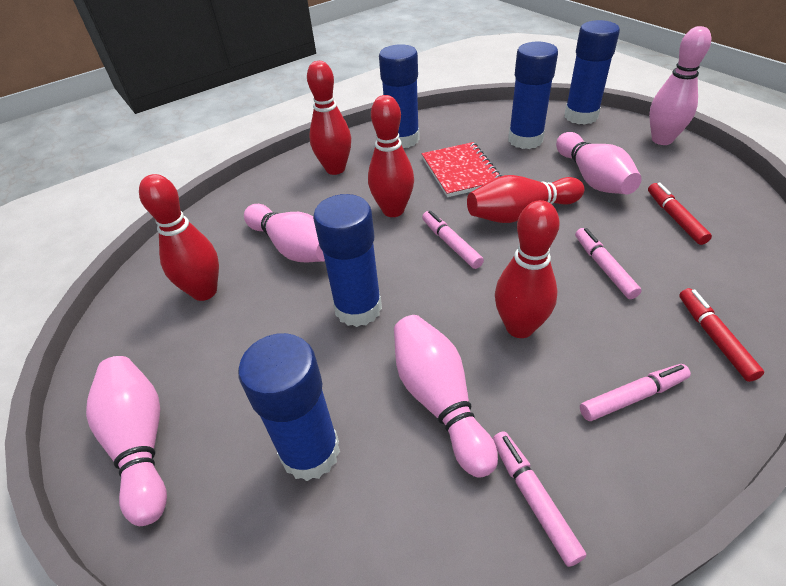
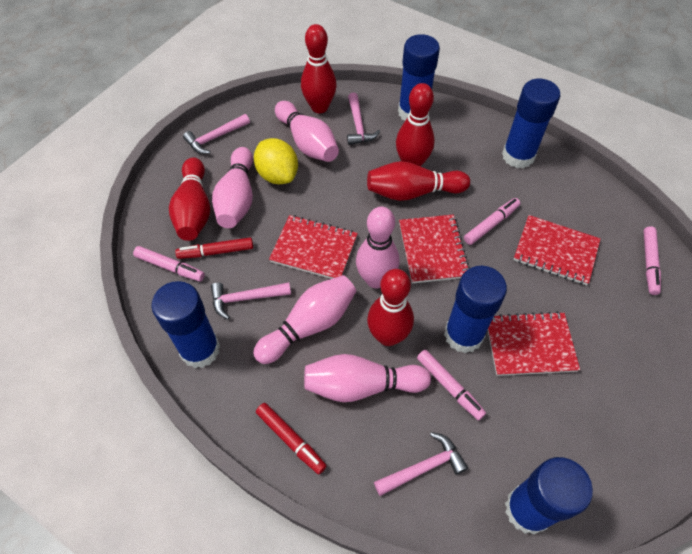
pink hammer: none = 0 -> [183,114,250,154] [211,282,291,319] [347,92,380,145] [374,432,468,496] = 4
red notebook: [422,142,503,197] = 1 -> [269,215,358,279] [399,214,469,284] [488,311,580,376] [513,215,601,285] = 4
yellow lemon: none = 0 -> [254,138,298,184] = 1

